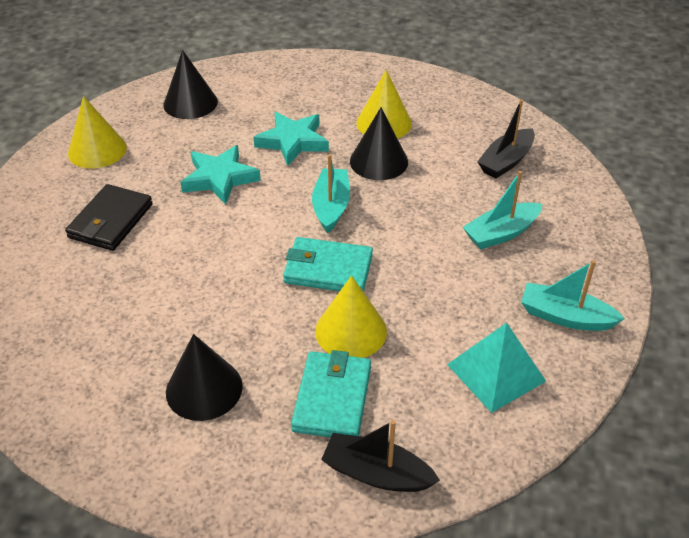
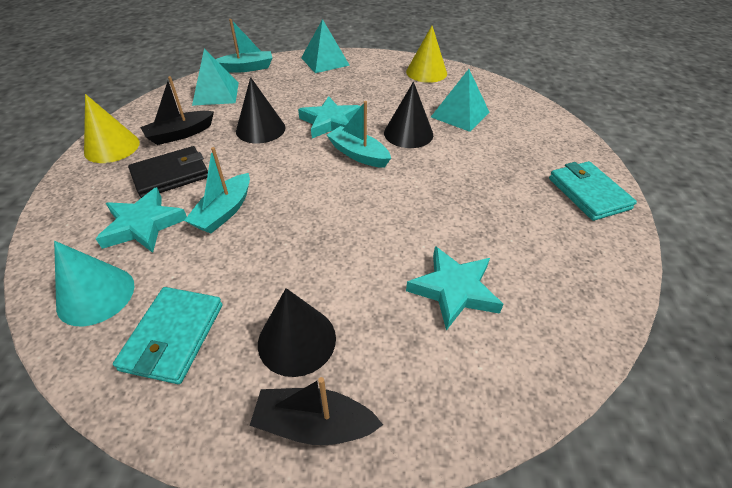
turquoise cone: none = 0 -> [54,241,135,326] = 1
turquoise pyramid: [447,323,546,413] = 1 -> [192,49,239,106] [301,19,350,73] [431,69,490,132] = 3
turquoise star: [180,145,261,205] [253,112,329,166] = 2 -> [96,187,187,253] [298,96,361,138] [406,246,504,331] = 3
yellow cone: [68,96,127,169] [315,276,387,358] [357,70,412,138] = 3 -> [84,94,140,163] [406,26,447,83] = 2

